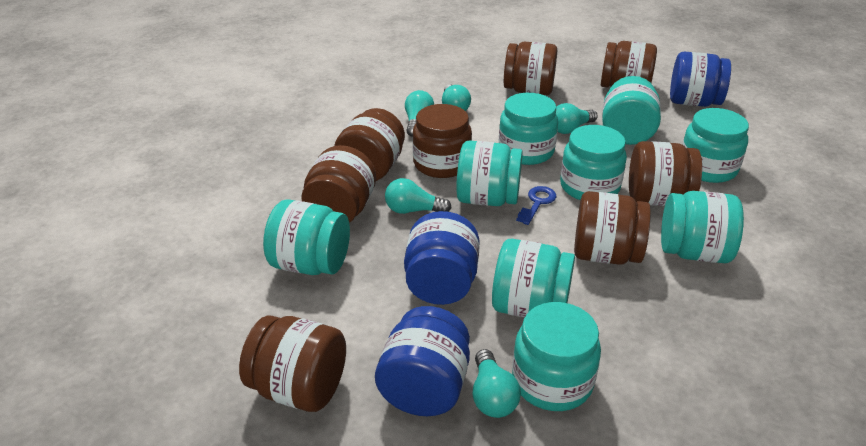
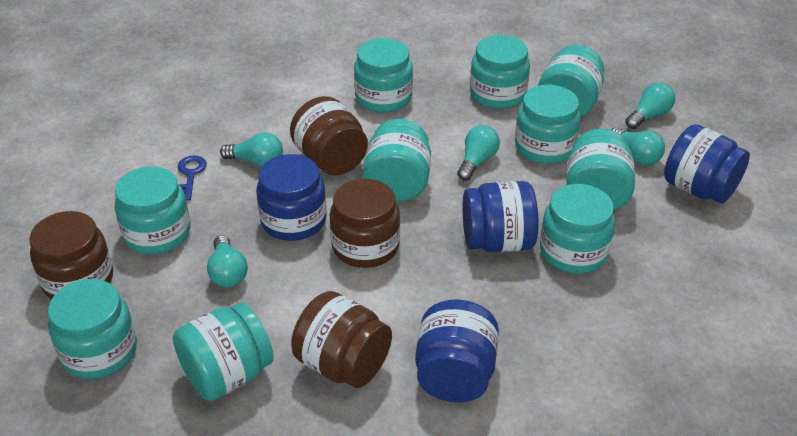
blue jar: [375,306,470,416] [404,211,480,305] [670,52,731,107] = 3 -> [256,154,327,241] [415,299,499,402] [463,181,538,252] [664,124,750,203] = 4
brown jar: [239,315,346,412] [301,145,376,223] [334,108,405,181] [413,104,472,178] [504,42,557,95] [574,191,651,265] [601,41,657,88] [629,141,702,206] = 8 -> [29,211,113,299] [290,96,368,176] [291,291,392,388] [330,179,400,268] = 4
turquoise jar: [263,199,350,275] [456,140,523,206] [492,239,575,318] [499,93,558,165] [512,302,601,411] [560,125,627,200] [602,76,661,145] [661,191,744,263] [682,108,749,183] = 9 -> [48,279,137,379] [115,166,191,254] [173,303,274,401] [354,38,413,113] [363,119,431,202] [470,35,530,109] [515,85,581,164] [538,45,604,117] [540,184,615,274] [566,129,635,210] = 10

